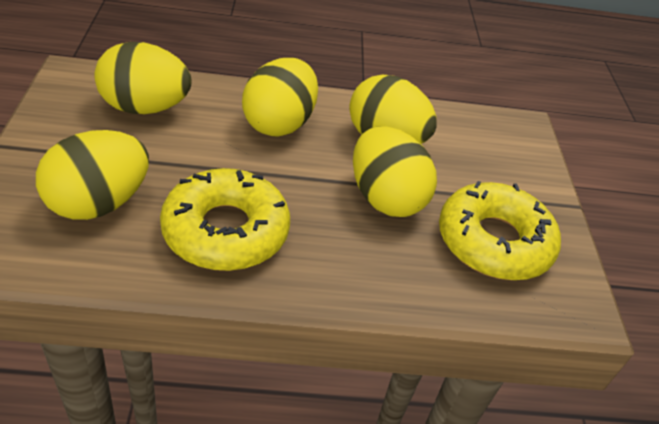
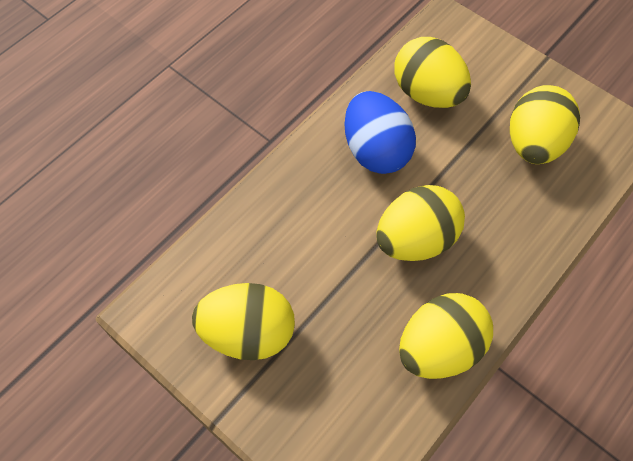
blue egg: none = 0 -> [344,91,416,174] = 1
yellow donut: [160,168,290,271] [439,181,561,280] = 2 -> none = 0

